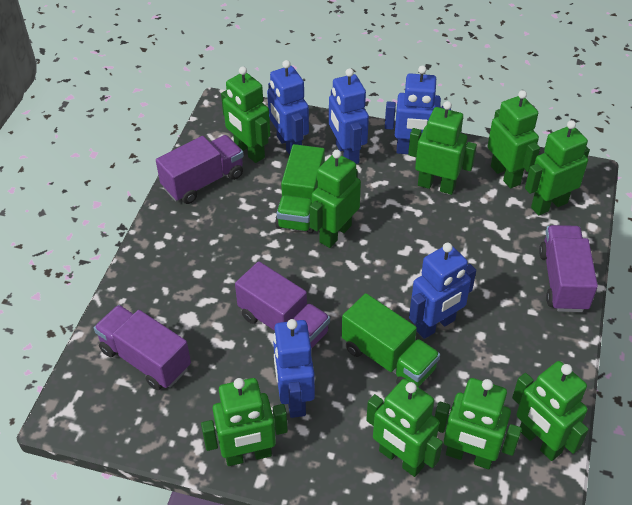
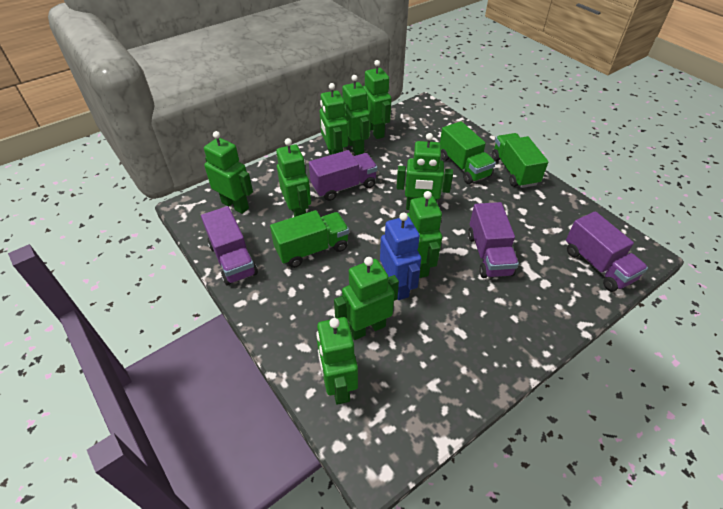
blue robot: [267,60,309,155] [273,319,315,418] [329,68,369,164] [385,65,451,154] [409,243,476,339] = 5 -> [380,213,421,300] = 1
green truck: [275,144,325,233] [342,293,440,387] = 2 -> [270,210,349,268] [440,121,496,184] [492,133,548,188] = 3

